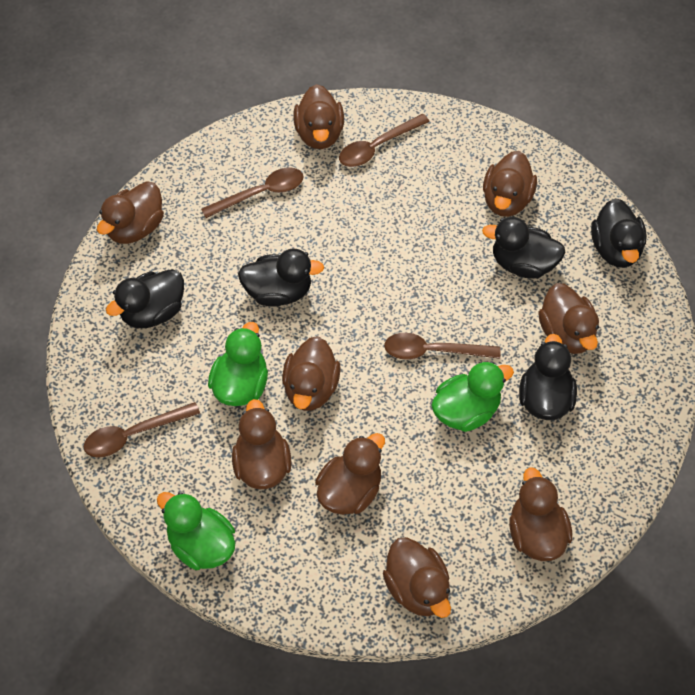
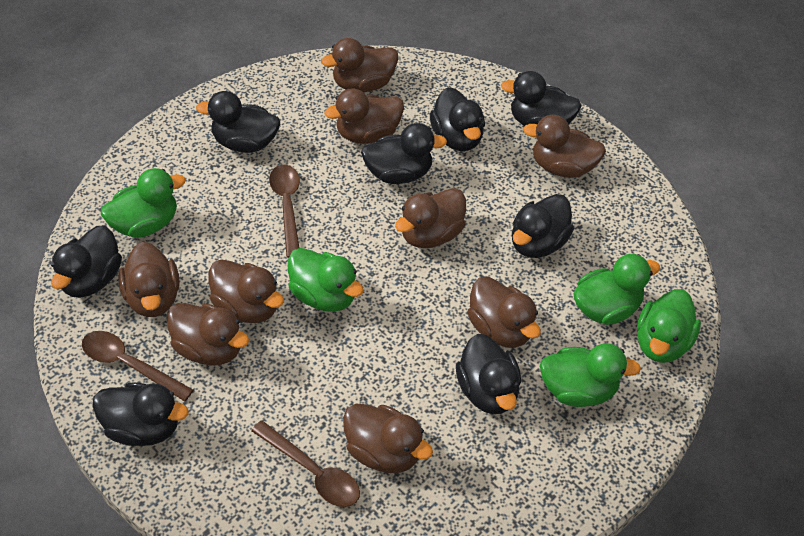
black duck: [106,269,184,328] [238,248,324,307] [482,217,566,278] [519,334,577,420] [591,198,647,268] = 5 -> [51,225,122,298] [92,383,189,446] [196,91,280,153] [361,123,447,184] [429,87,485,151] [456,334,521,414] [501,71,581,126] [512,194,574,258] = 8
brown spoon: [84,402,200,458] [201,168,303,218] [339,114,430,167] [384,333,500,360] = 4 -> [82,331,194,402] [251,420,360,507] [269,164,300,258] = 3
green duck: [157,492,235,570] [208,322,268,406] [431,361,514,432] = 3 -> [101,168,186,238] [288,248,364,312] [540,343,641,407] [573,254,660,325] [637,289,701,363] = 5

